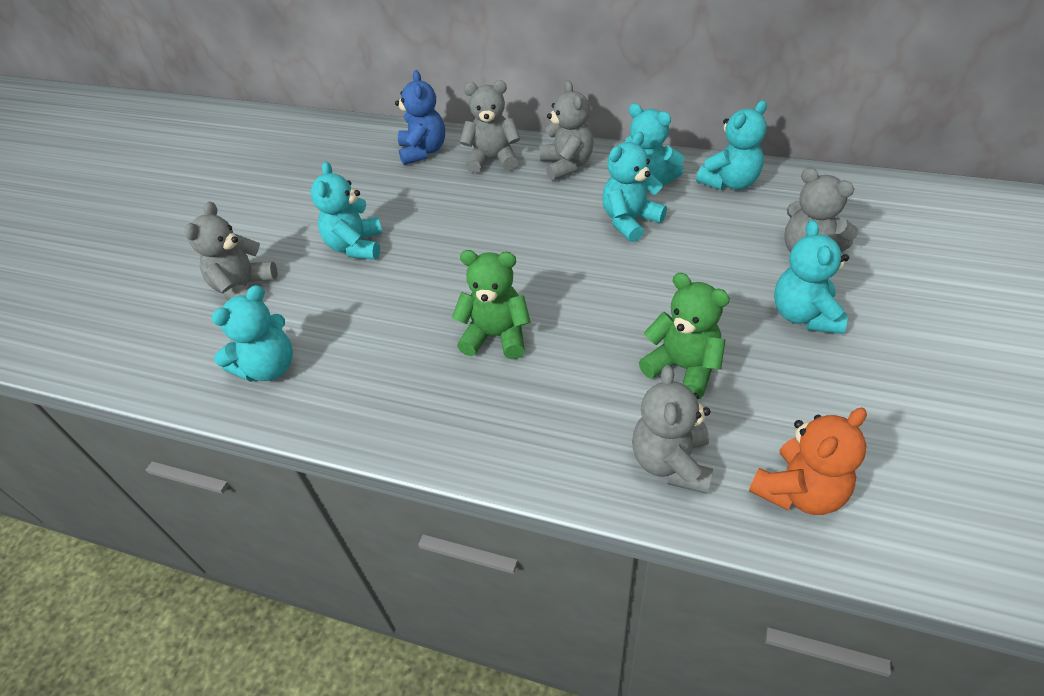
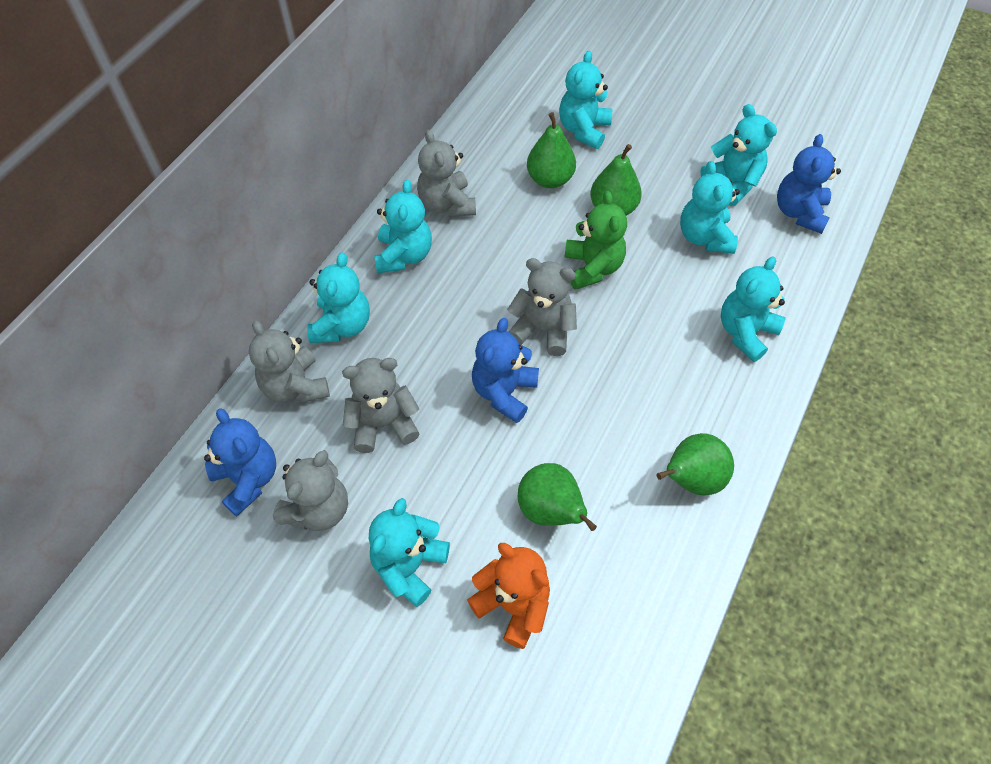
blue teddy bear: [395,70,445,165] = 1 -> [204,408,276,517] [472,318,539,423] [777,134,841,234] = 3
green pear: none = 0 -> [518,463,597,531] [527,112,576,188] [590,144,642,216] [656,433,734,496] = 4
green teddy bear: [452,250,531,359] [639,273,730,399] = 2 -> [565,191,627,290] = 1
turquoise teddy bear: [211,285,293,382] [311,161,383,260] [602,132,667,242] [625,103,684,186] [696,100,767,190] [774,220,849,334] = 6 -> [307,252,370,343] [369,498,450,607] [374,179,432,274] [559,51,612,149] [680,161,740,254] [700,104,777,206] [721,256,785,362] = 7

